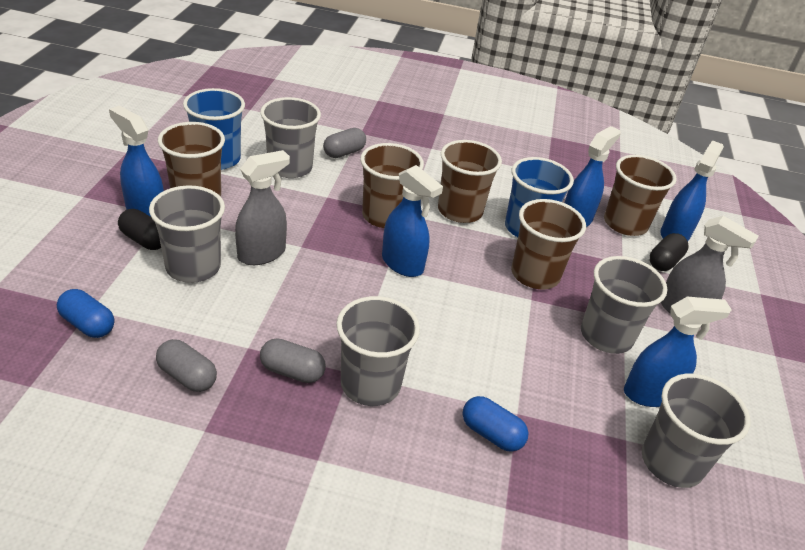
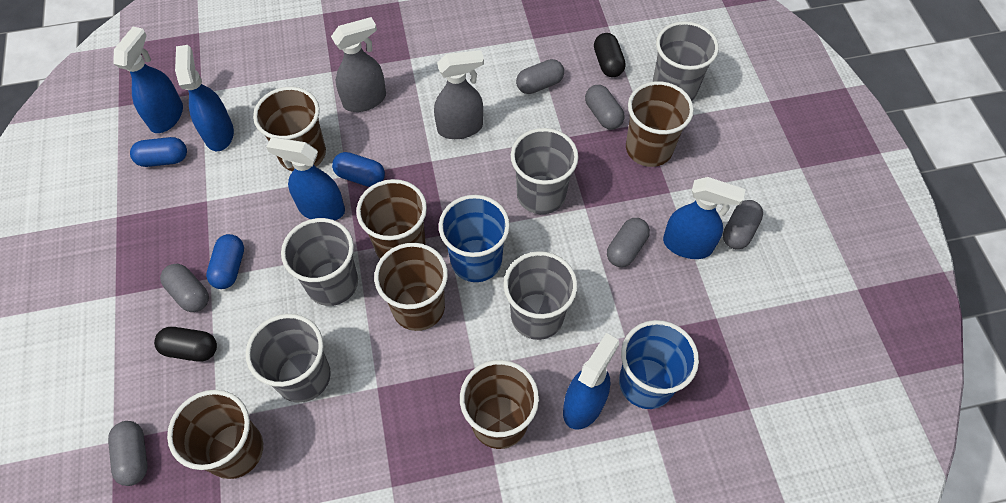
blue capsule: [57,289,114,338] [462,396,528,452] = 2 -> [130,137,187,167] [206,234,244,289] [332,152,385,187] = 3
brown cup: [158,122,225,196] [360,143,424,228] [438,140,502,223] [511,199,586,290] [604,155,677,236] = 5 -> [167,390,263,479] [253,87,326,172] [356,179,427,259] [374,243,448,331] [460,360,539,449] [626,81,694,167] = 6
grey capsule: [156,339,217,392] [260,338,326,383] [323,128,366,158] = 3 -> [108,421,147,486] [160,264,209,312] [516,59,564,94] [585,85,624,130] [607,218,650,267] [723,200,763,249] = 6

